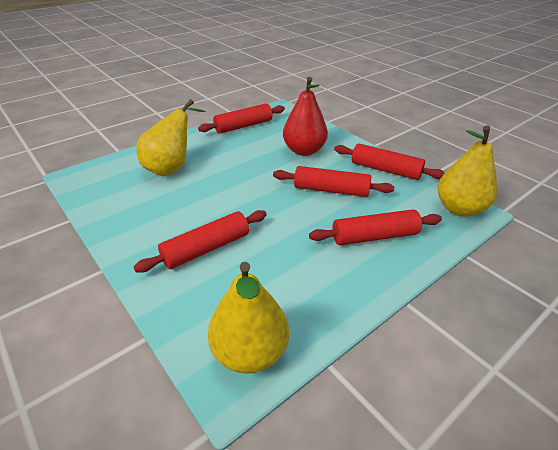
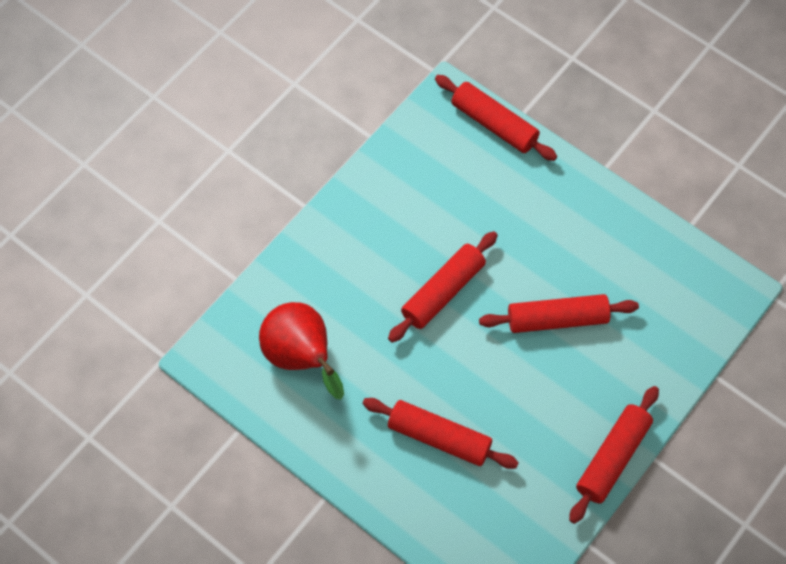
yellow pear: [136,99,206,176] [208,262,289,374] [438,125,497,217] = 3 -> none = 0

